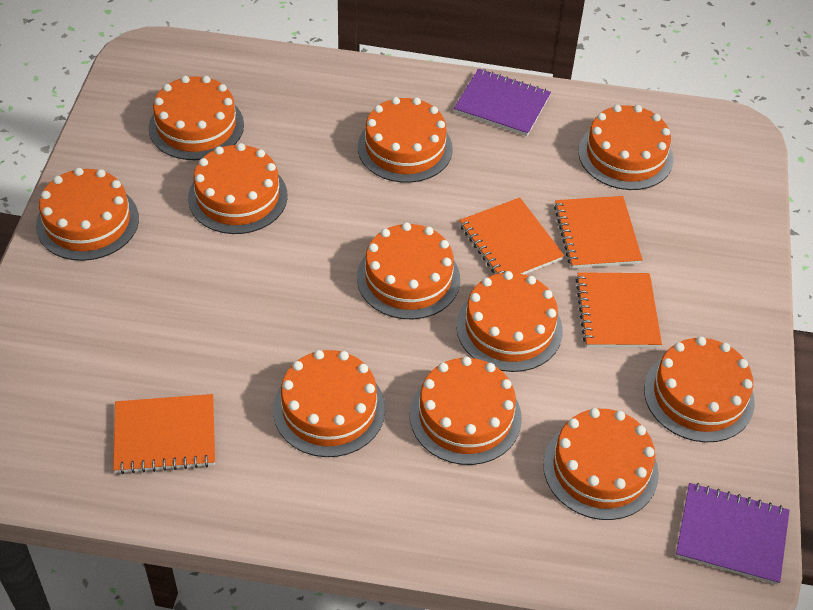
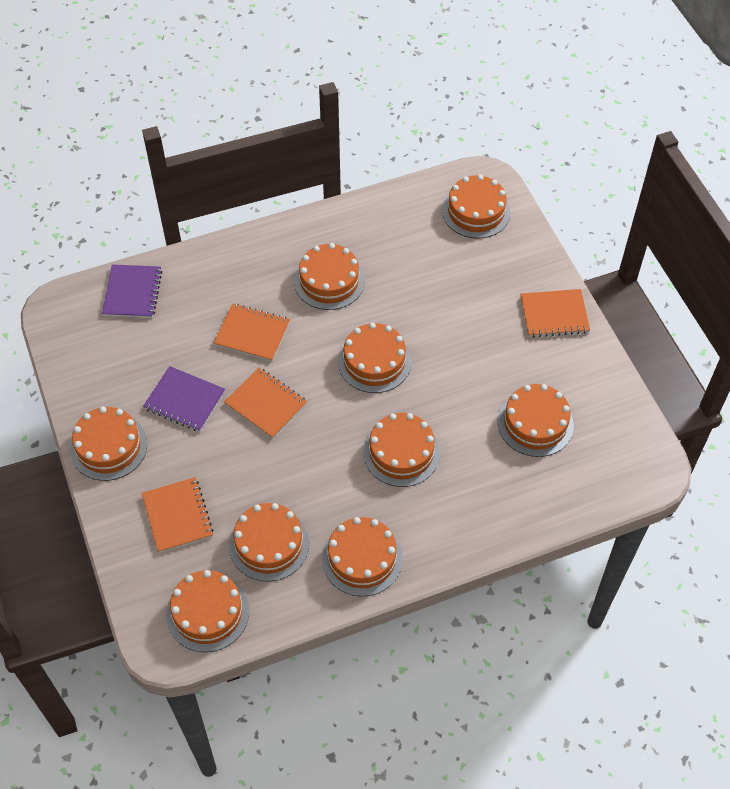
orange cake: [36,168,139,261] [149,76,244,160] [188,143,287,234] [273,350,385,457] [357,222,460,319] [358,97,453,183] [410,356,522,465] [456,271,563,372] [543,408,659,520] [578,105,673,190] [644,337,755,443] = 11 -> [70,407,147,481] [166,570,249,652] [229,503,309,582] [294,243,365,310] [322,517,403,596] [338,322,411,393] [363,413,440,487] [442,175,510,238] [498,384,574,457] = 9

